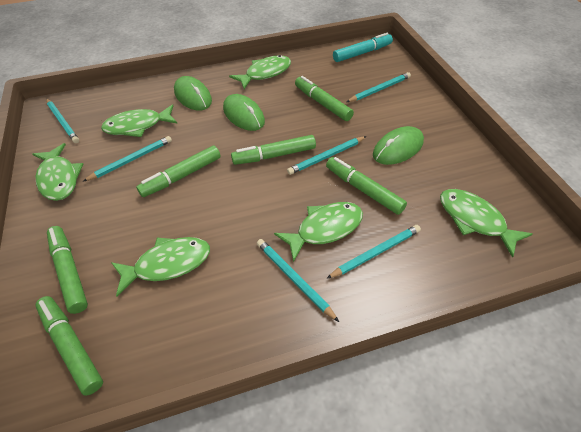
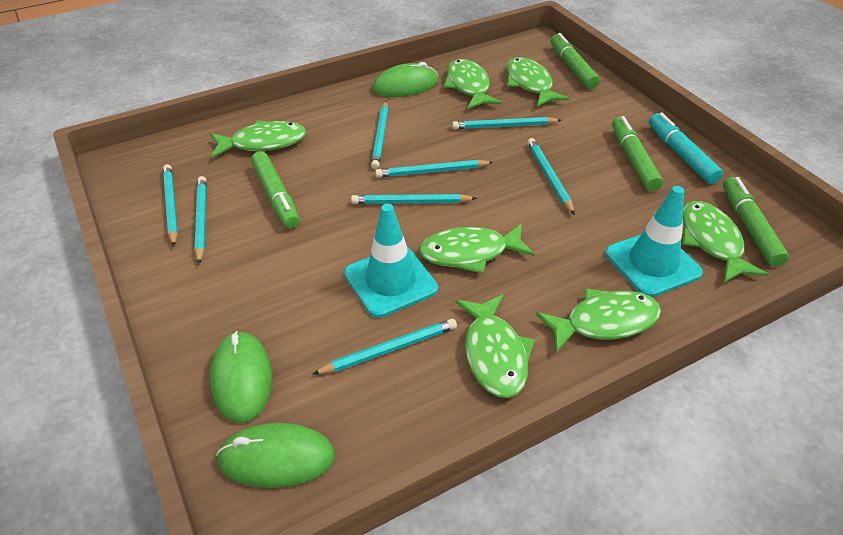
green fish: [32,143,83,201] [101,104,178,137] [111,237,210,297] [229,55,291,89] [274,202,363,262] [440,189,533,258] = 6 -> [210,120,306,158] [419,223,535,274] [443,59,502,110] [455,294,535,398] [506,57,570,107] [535,288,661,353] [683,201,768,283] = 7
green marker: [36,296,103,396] [47,226,88,314] [136,146,221,197] [231,135,316,165] [295,76,354,121] [326,157,407,215] = 6 -> [251,151,300,229] [551,33,600,89] [612,116,663,191] [723,177,789,267] = 4
turquoise pencil: [46,99,79,143] [83,136,172,182] [257,239,339,322] [287,136,367,175] [326,225,421,279] [347,72,411,102] = 6 -> [163,164,178,246] [195,176,206,264] [313,319,457,374] [351,194,477,204] [371,101,388,169] [375,160,493,178] [452,117,561,129] [527,138,575,215] = 8
turquoise traffic cone: none = 0 -> [344,203,438,318] [605,186,703,297] = 2

